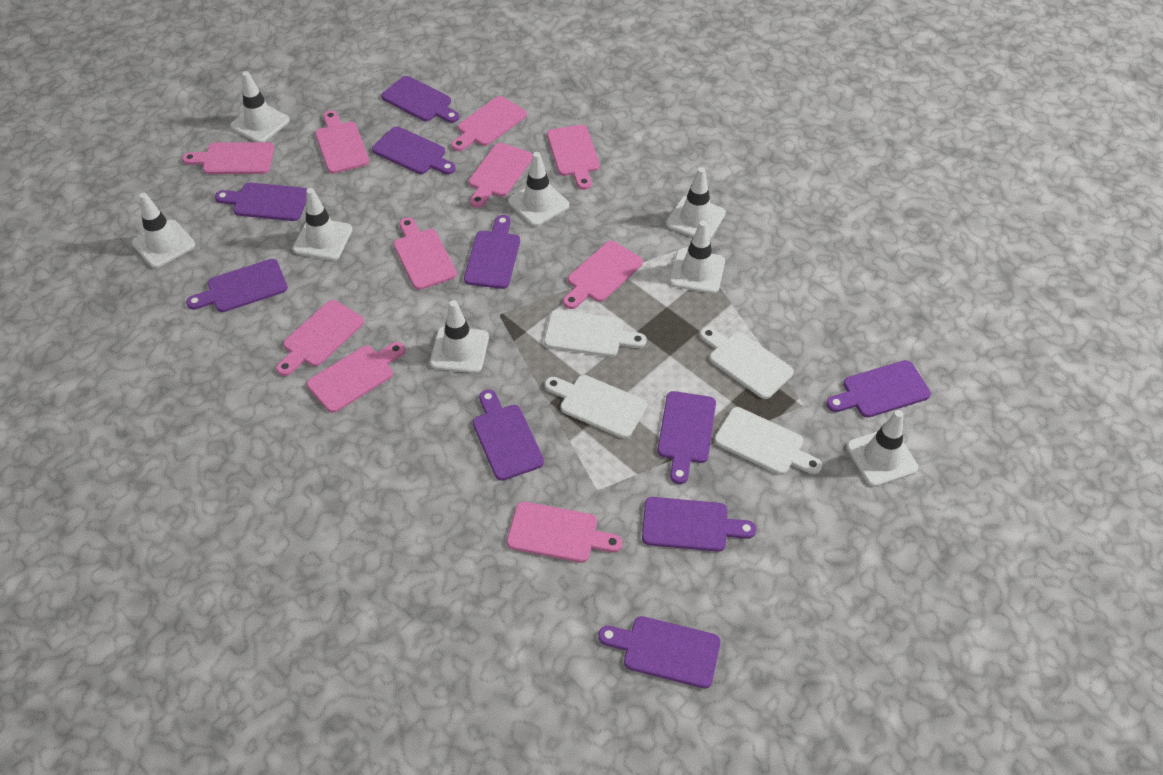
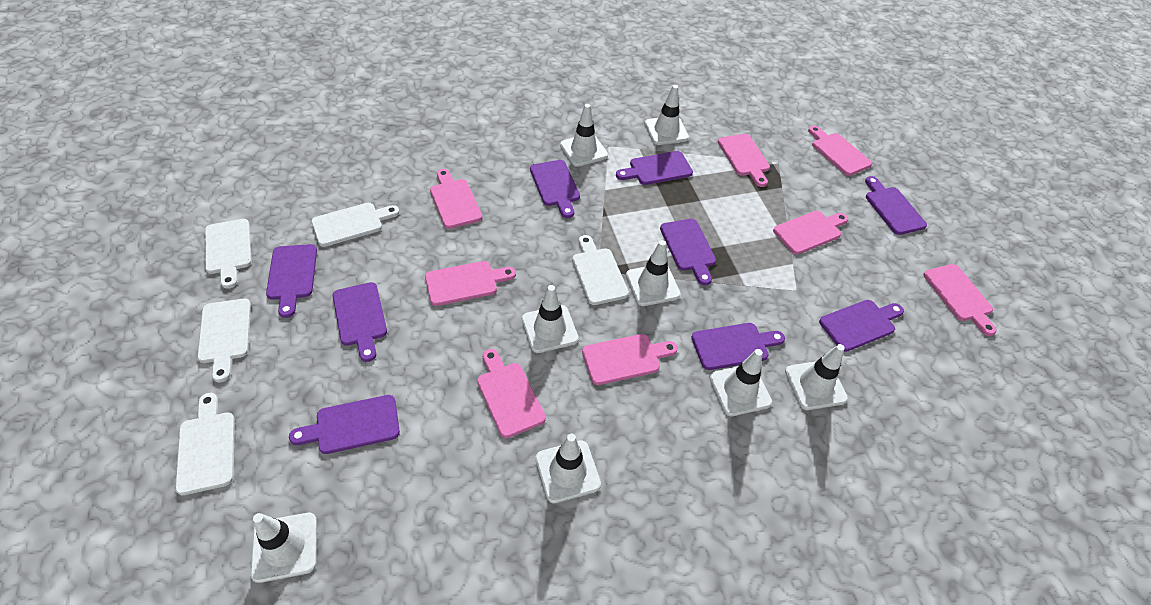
pink cutting board: [182,142,274,174] [276,300,364,376] [307,342,405,413] [315,110,369,174] [393,217,457,290] [451,96,527,151] [469,143,533,208] [507,502,622,563] [547,125,600,190] [563,241,643,309] = 10 -> [425,261,516,306] [430,169,482,229] [477,349,546,438] [582,334,678,385] [718,134,770,187] [773,211,848,255] [808,126,872,176] [923,264,997,336] = 8
purple cutting board: [186,259,288,312] [215,183,307,221] [372,127,456,174] [381,76,459,123] [464,215,520,289] [473,389,544,481] [598,616,721,688] [642,497,756,552] [658,391,716,484] [827,360,931,418] = 10 -> [266,244,317,318] [289,395,400,454] [333,282,387,362] [530,160,580,218] [616,151,693,185] [660,219,716,285] [691,323,785,370] [819,300,904,352] [865,176,927,235] = 9
white cutting board: [544,310,646,357] [545,375,647,439] [700,327,794,399] [714,407,822,475] = 4 -> [175,393,235,495] [197,298,251,382] [205,219,252,289] [311,203,400,247] [572,235,629,305] = 5

